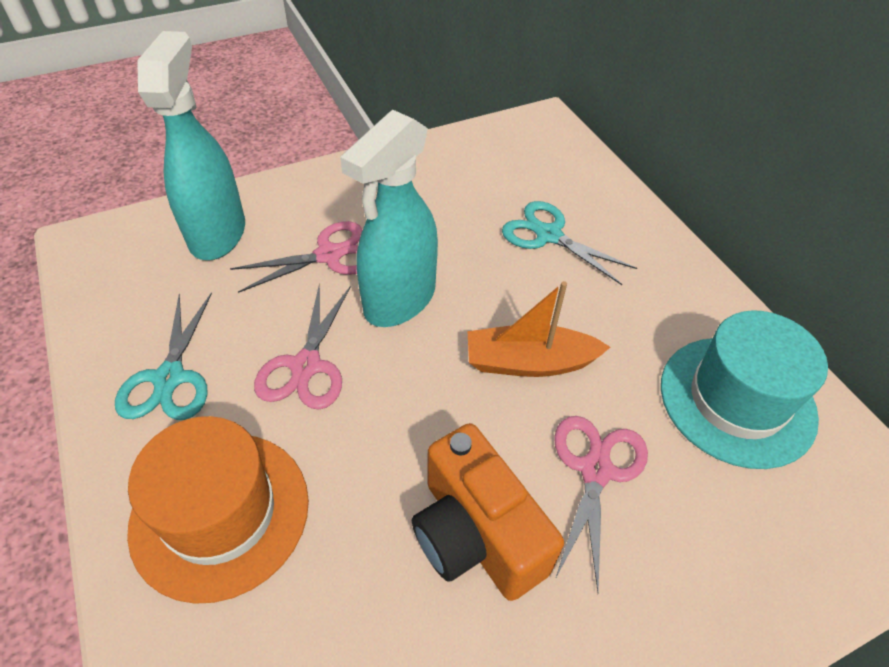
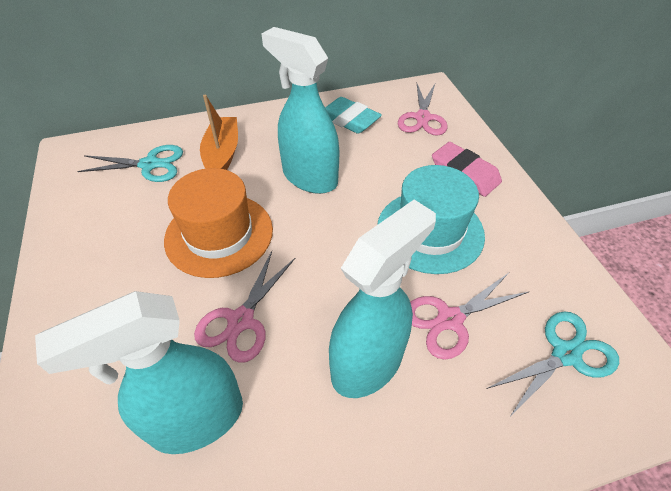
orange camera: [412,423,564,601] = 1 -> none = 0
pink eraser: none = 0 -> [432,142,502,197] = 1
turquoise eraser: none = 0 -> [325,97,382,134] = 1
turquoise spray bottle: [137,31,245,260] [340,110,438,327] = 2 -> [35,291,243,454] [262,27,339,194] [329,200,436,398] = 3

